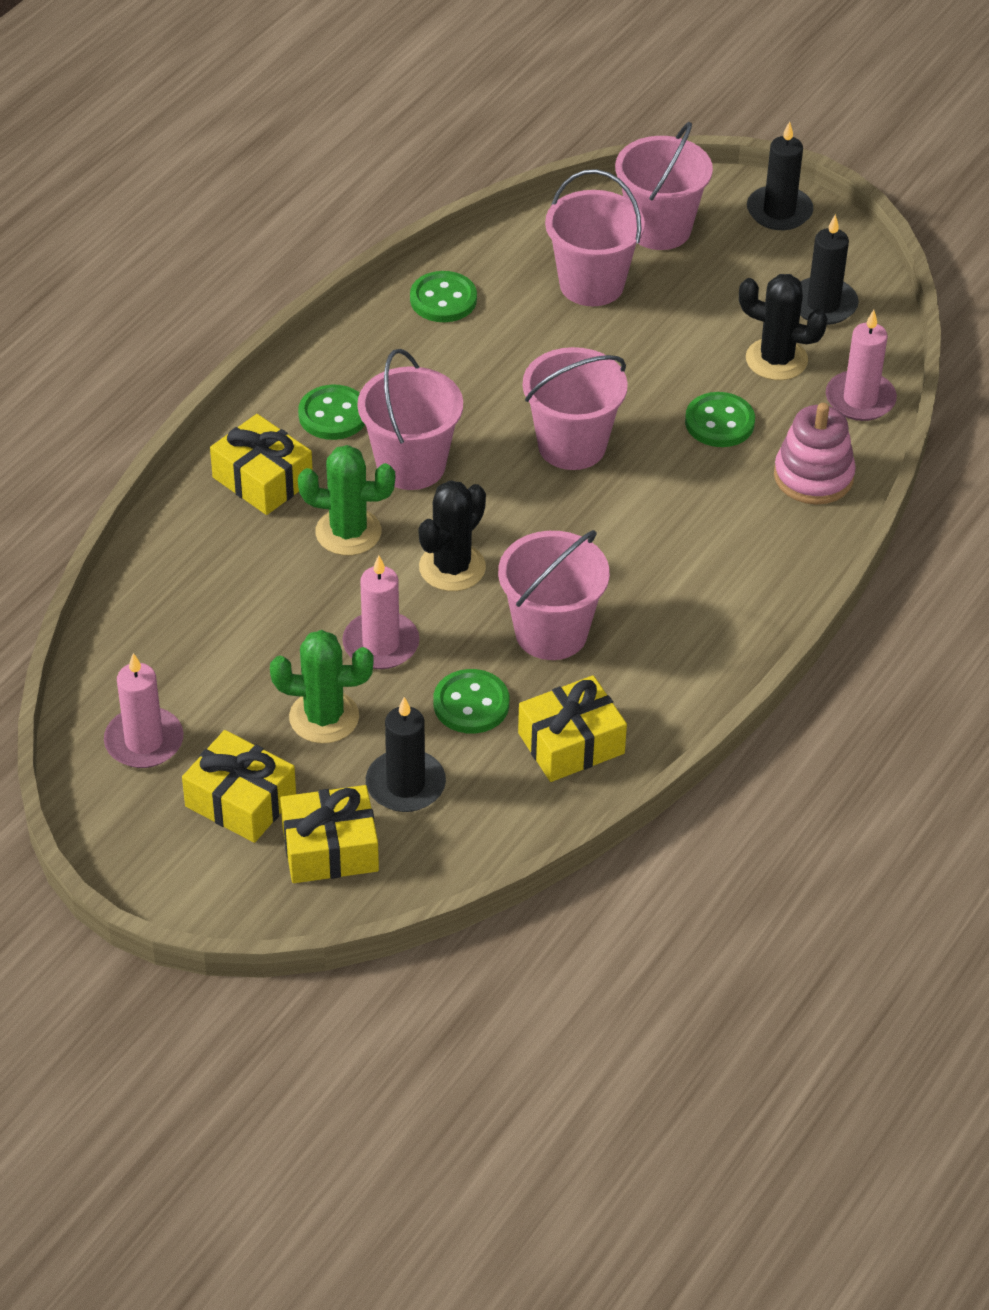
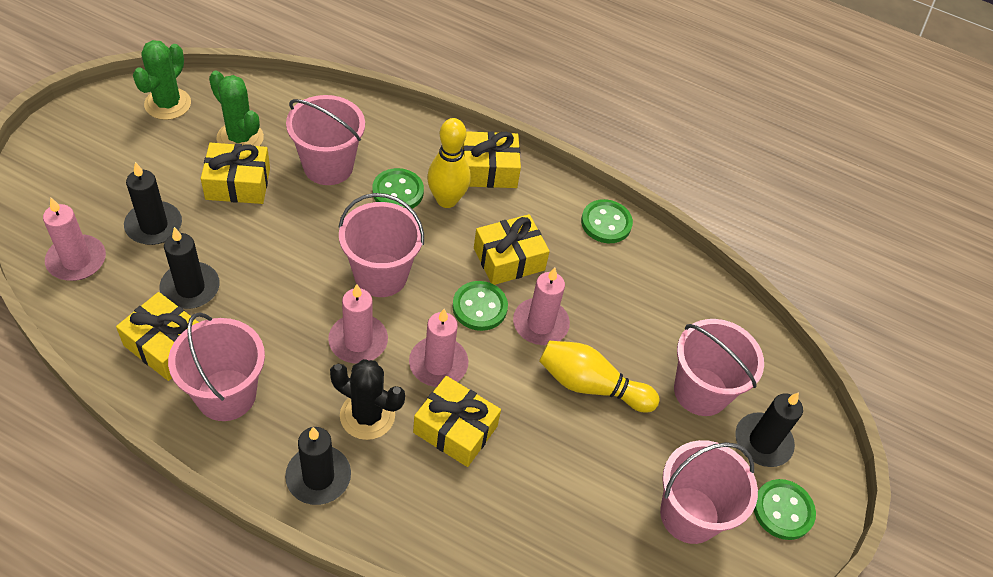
black cactus: [419,480,486,591] [739,274,828,380] = 2 -> [330,359,405,440] = 1
black candle: [366,697,446,812] [747,122,813,230] [800,214,859,325] = 3 -> [124,162,182,245] [160,227,220,309] [285,427,351,505] [735,392,803,467] = 4
pink candle: [104,653,184,768] [342,555,420,669] [826,310,897,421] = 3 -> [43,198,106,281] [328,284,388,364] [409,309,468,387] [513,267,570,345] = 4
pink stacking toy: [774,403,856,505] = 1 -> none = 0
yellow bowling pin: none = 0 -> [427,118,471,208] [539,341,660,413] = 2
yellow gift: [182,730,296,843] [210,414,313,515] [280,785,379,883] [518,675,627,782] = 4 -> [116,292,199,381] [201,143,270,204] [413,376,501,467] [462,131,521,188] [474,214,550,285] = 5

